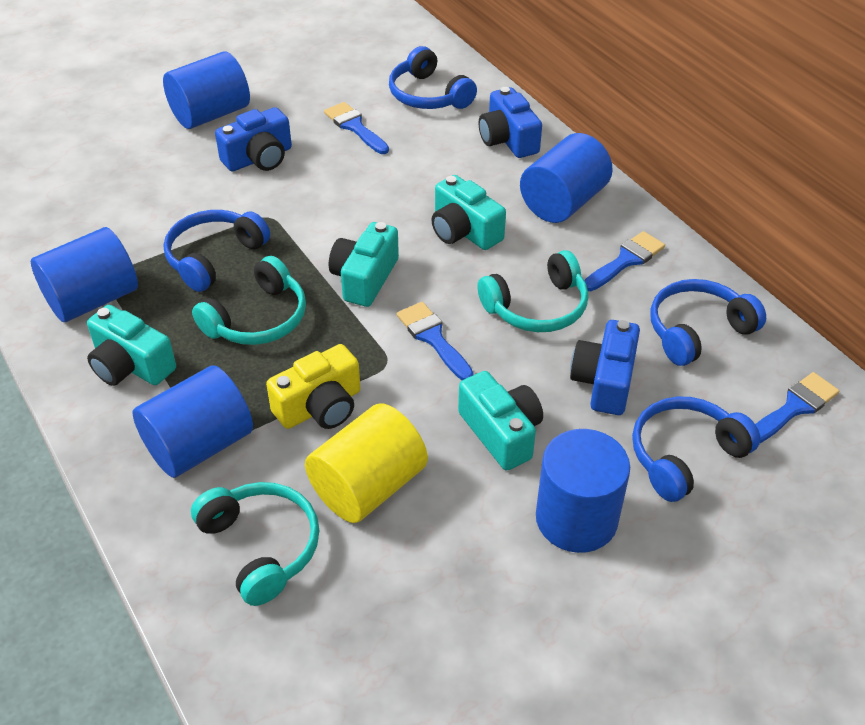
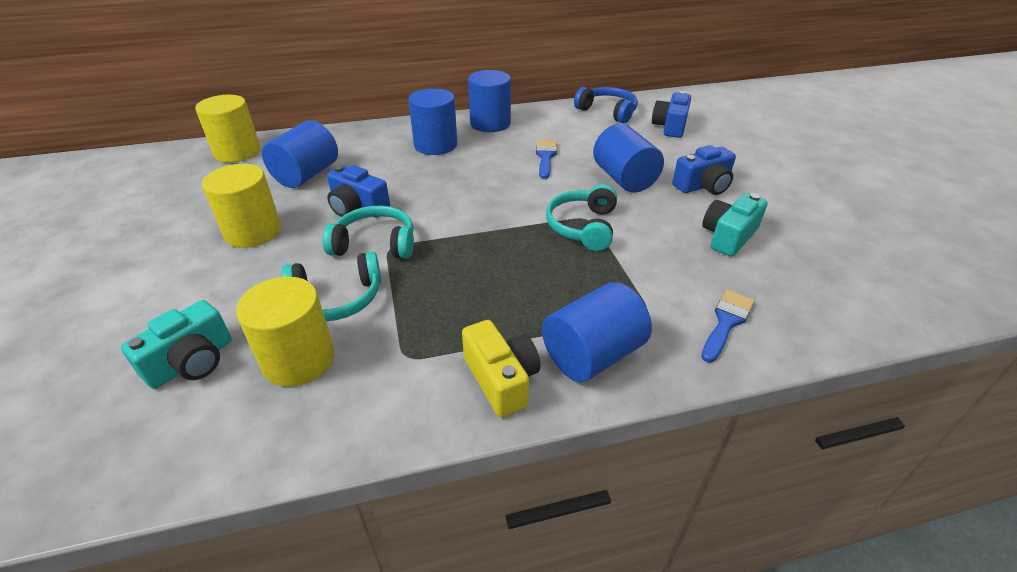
blue brush: [324,102,389,154] [397,302,474,380] [584,231,665,291] [755,372,839,443] = 4 -> [536,140,557,179] [701,290,755,363] = 2
blue headphones: [164,210,270,292] [389,46,477,109] [632,396,761,502] [650,279,766,366] = 4 -> [574,87,638,124] = 1
turquoise camera: [87,305,176,386] [329,222,399,307] [431,175,506,250] [458,371,543,470] = 4 -> [121,300,232,389] [702,193,768,257] = 2
yellow cylinder: [305,403,428,523] = 1 -> [195,95,261,163] [202,164,281,248] [236,276,335,387] = 3

